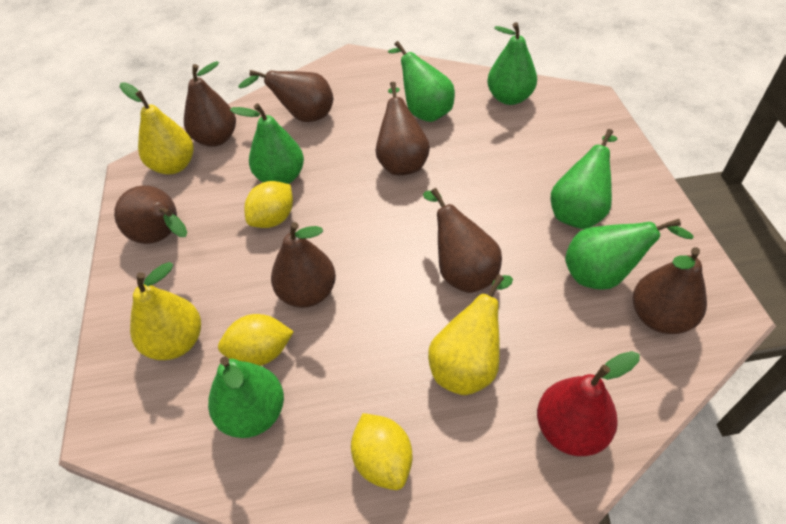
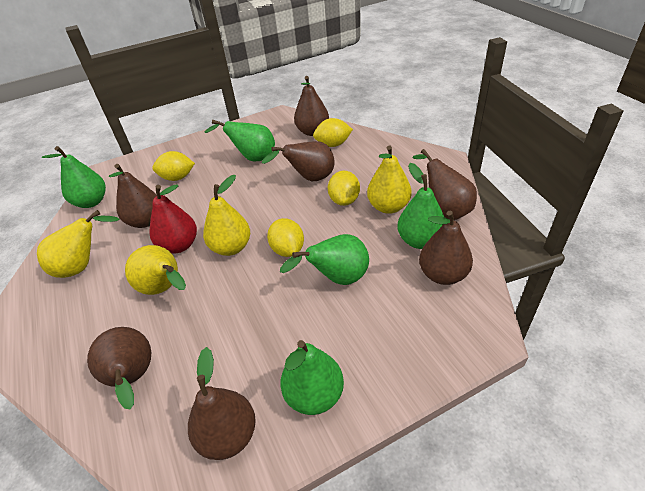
green pear: [208,356,284,438] [230,103,304,184] [388,41,455,122] [487,22,537,105] [551,129,617,229] [565,219,694,290] = 6 -> [42,146,106,208] [205,120,275,161] [280,234,369,285] [280,340,344,415] [398,163,444,249] = 5
yellow lemon: [218,314,294,366] [244,181,293,228] [351,413,412,490] = 3 -> [152,151,195,181] [267,218,304,257] [313,118,353,147] [328,171,360,206] = 4
yellow pear: [120,82,194,175] [130,262,201,360] [428,274,513,395] = 3 -> [37,210,120,278] [125,245,186,295] [203,175,250,256] [367,146,412,214] = 4

